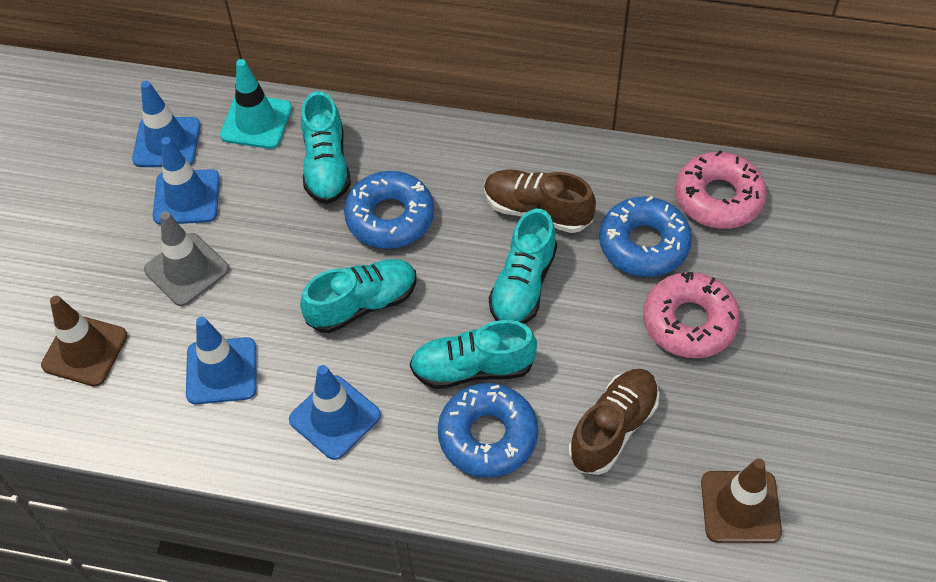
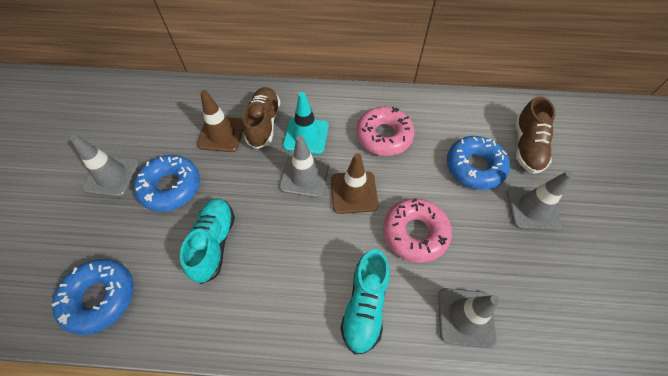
blue traffic cone: [132,81,200,167] [153,137,220,225] [186,317,256,404] [289,365,381,460] = 4 -> none = 0
grey traffic cone: [144,212,229,306] = 1 -> [70,135,140,197] [279,135,329,198] [438,288,500,348] [507,171,574,230] = 4
turquoise shoe: [300,259,417,333] [301,91,351,204] [410,320,537,389] [489,209,557,324] = 4 -> [180,198,235,284] [340,249,390,354] = 2

